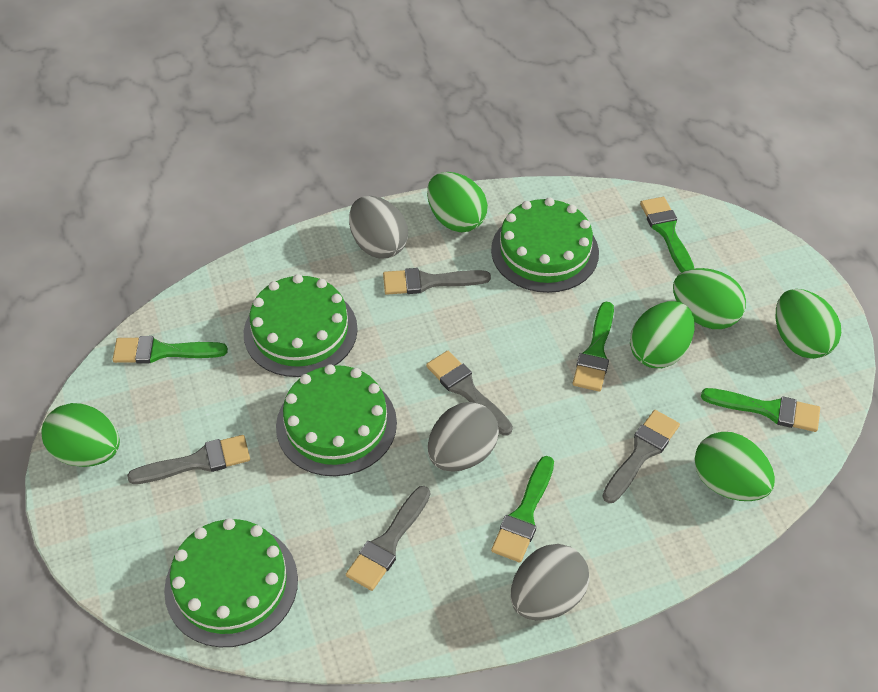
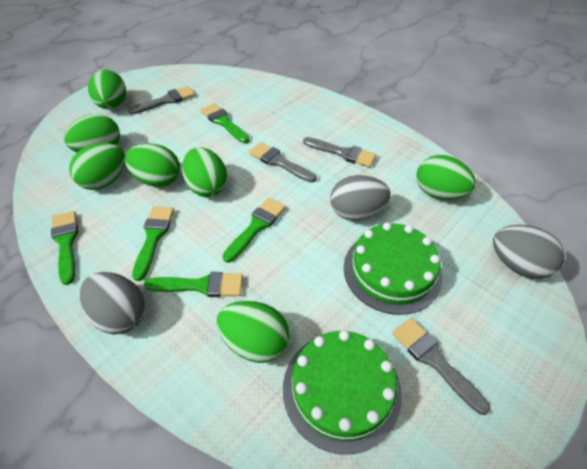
green cake: [164,518,298,647] [244,274,358,377] [276,364,397,476] [491,198,599,293] = 4 -> [283,330,402,455] [344,222,443,315] = 2
green egg: [41,403,120,467] [427,172,488,232] [630,301,695,368] [673,268,746,329] [694,432,775,501] [776,289,841,359] = 6 -> [64,114,120,152] [69,143,125,190] [88,70,126,109] [125,143,180,187] [182,147,227,197] [217,301,290,363] [416,155,476,200] = 7
grey brush: [127,435,250,484] [346,486,430,591] [383,268,491,295] [426,351,513,436] [602,410,680,503] = 5 -> [128,86,195,115] [249,142,317,183] [303,137,376,167] [393,318,490,415] = 4

